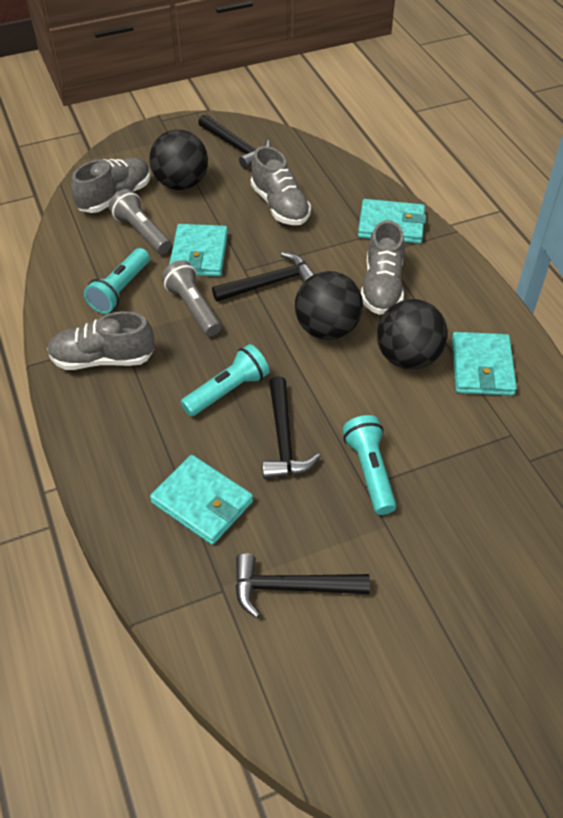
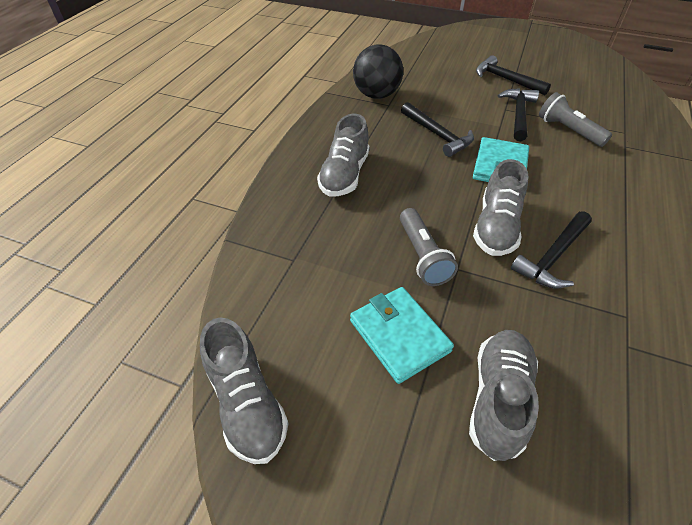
black ball: [150,129,208,190] [295,271,363,340] [377,299,448,369] = 3 -> [353,44,403,99] = 1
turquoise flashlight: [84,248,150,314] [181,344,269,417] [342,415,396,515] = 3 -> none = 0
turquoise wallet: [150,455,253,545] [169,224,228,276] [358,199,426,244] [452,332,517,395] = 4 -> [350,287,454,384] [473,137,529,182] = 2

